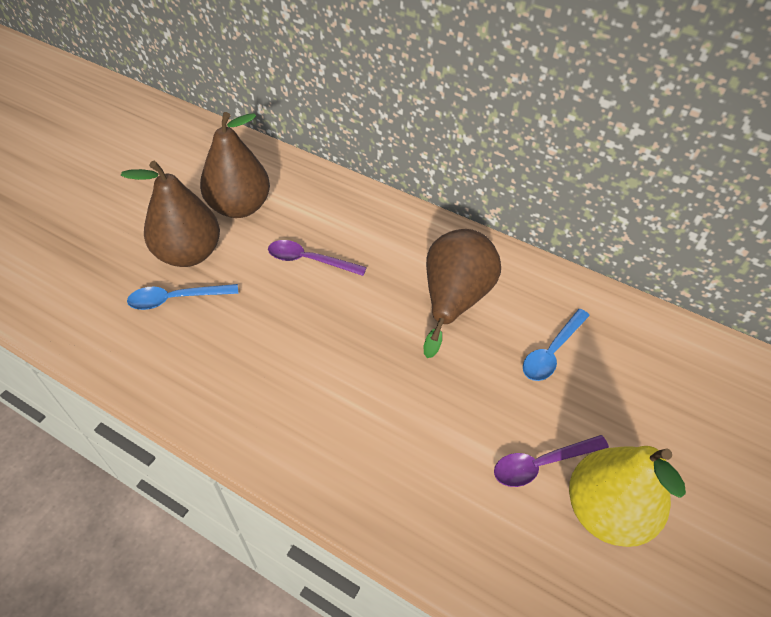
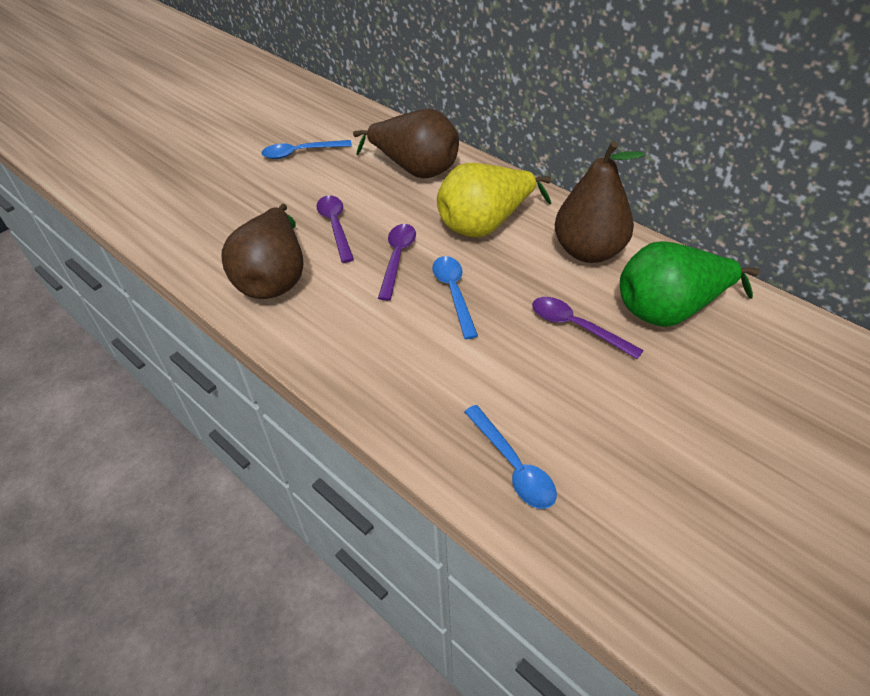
blue spoon: [127,284,238,310] [523,309,590,381] = 2 -> [261,140,352,159] [432,256,478,339] [464,405,557,509] = 3
green pear: none = 0 -> [620,241,759,327] = 1
purple spoon: [268,240,367,276] [494,435,609,487] = 2 -> [316,195,354,263] [378,224,416,301] [532,297,644,359] = 3

